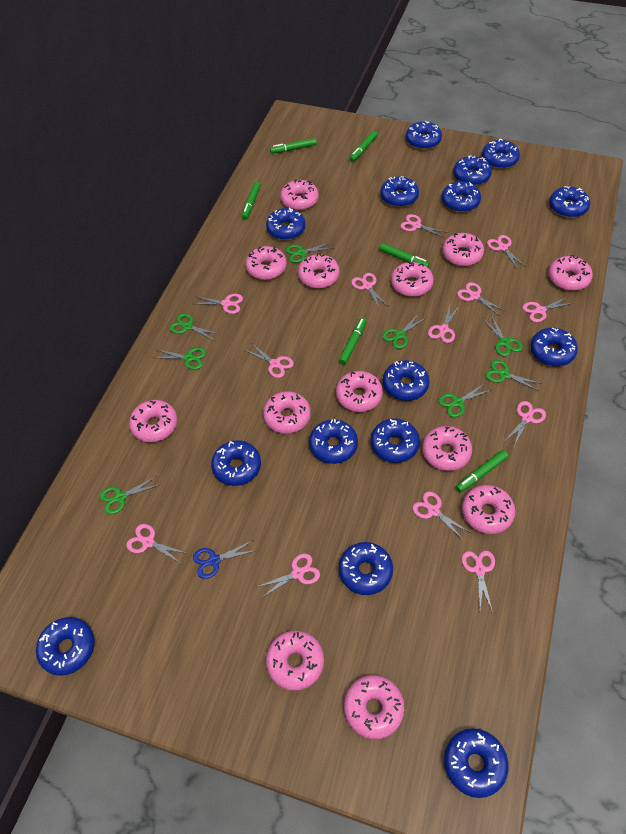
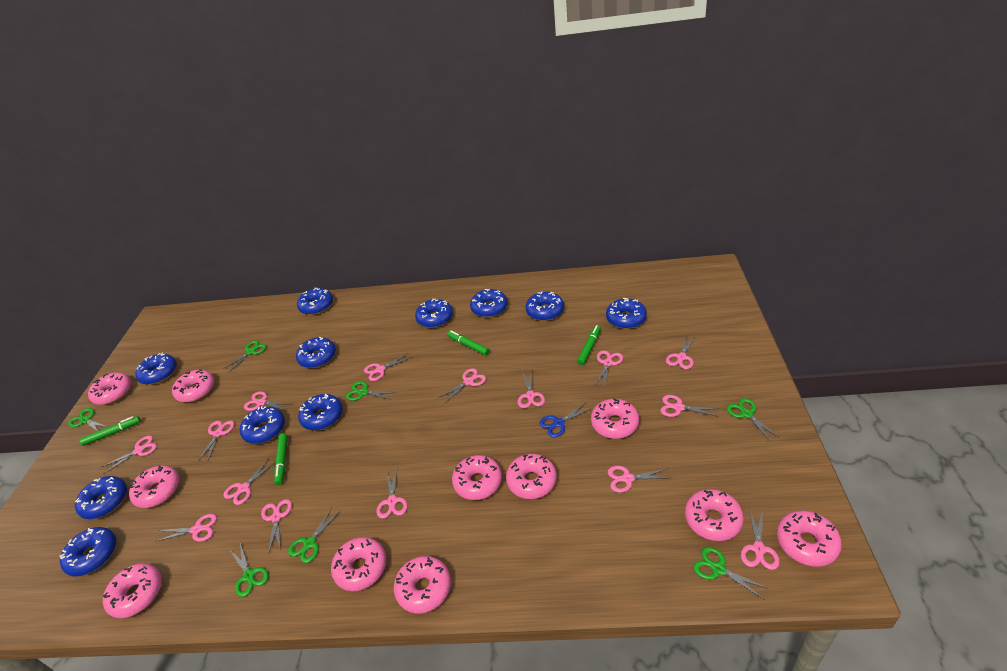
blue donut: [36,617,95,676] [211,440,261,486] [266,207,306,240] [309,419,358,464] [339,542,393,595] [371,419,420,463] [380,176,419,207] [383,360,430,401] [406,121,442,150] [442,181,481,212] [444,728,509,798] [453,156,492,186] [482,139,520,169] [531,327,578,366] [549,186,590,218] = 15 -> [60,527,116,576] [75,476,127,519] [135,353,177,385] [240,406,285,444] [296,337,336,368] [297,288,333,315] [298,393,342,430] [415,299,453,328] [470,289,508,317] [525,292,564,321] [606,297,647,329] = 11
green marker: [241,182,261,219] [270,138,317,154] [339,318,366,365] [349,131,378,162] [380,243,430,267] [456,450,508,493] = 6 -> [80,416,141,446] [274,433,288,485] [447,330,490,355] [577,325,601,365] = 4
green scissors: [100,476,159,514] [154,347,206,370] [170,313,219,341] [286,242,332,263] [382,312,427,349] [438,383,491,417] [482,315,523,357] [486,360,542,391] = 8 -> [68,408,108,432] [223,340,267,372] [229,543,269,597] [288,507,340,563] [346,381,395,401] [694,547,770,600] [727,398,780,442] = 7
pink donut: [129,400,177,442] [245,246,287,280] [263,391,311,434] [266,630,324,691] [280,180,319,210] [298,253,340,288] [336,371,383,412] [344,675,405,739] [391,261,434,297] [422,426,472,471] [442,233,484,266] [462,485,515,534] [549,255,593,291] = 13 -> [88,373,131,405] [103,563,162,618] [129,465,180,508] [172,370,214,402] [331,537,387,591] [394,556,451,614] [452,455,502,500] [506,454,557,499] [591,398,639,439] [685,489,744,541] [777,511,842,567] = 11
pink scissors: [126,524,188,563] [194,294,243,314] [245,343,294,378] [257,553,320,598] [351,273,388,309] [400,214,448,238] [412,492,471,541] [428,305,460,343] [457,282,505,316] [462,551,495,613] [487,235,526,269] [505,401,546,446] [523,297,573,322] = 13 -> [102,436,157,474] [155,514,217,542] [197,421,235,462] [223,458,276,505] [244,391,289,411] [261,499,292,554] [364,353,412,381] [377,469,407,519] [438,368,486,403] [518,370,545,408] [595,351,623,386] [608,466,668,493] [661,395,719,417] [666,336,696,369] [741,508,779,570] = 15

